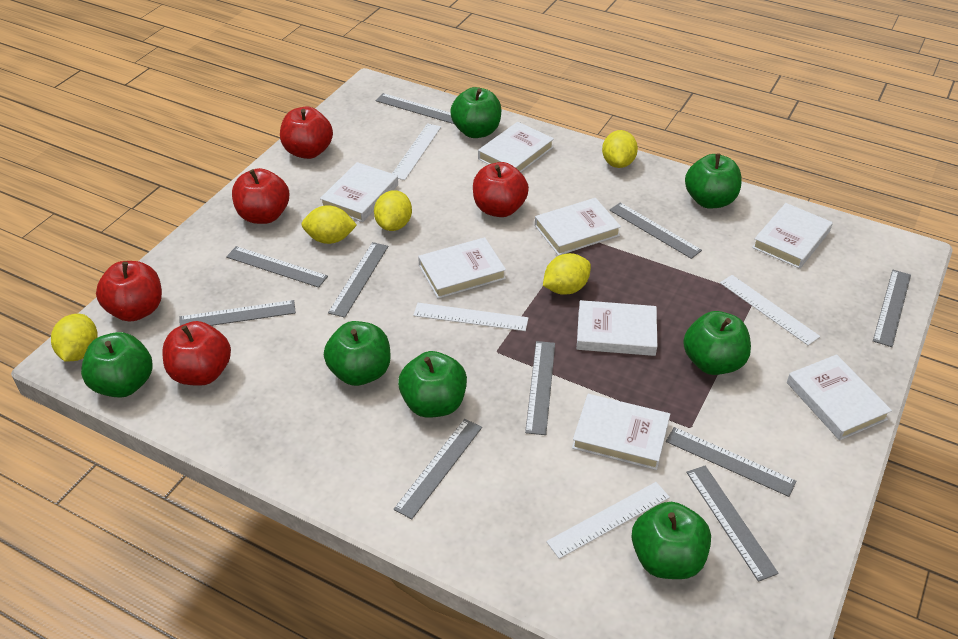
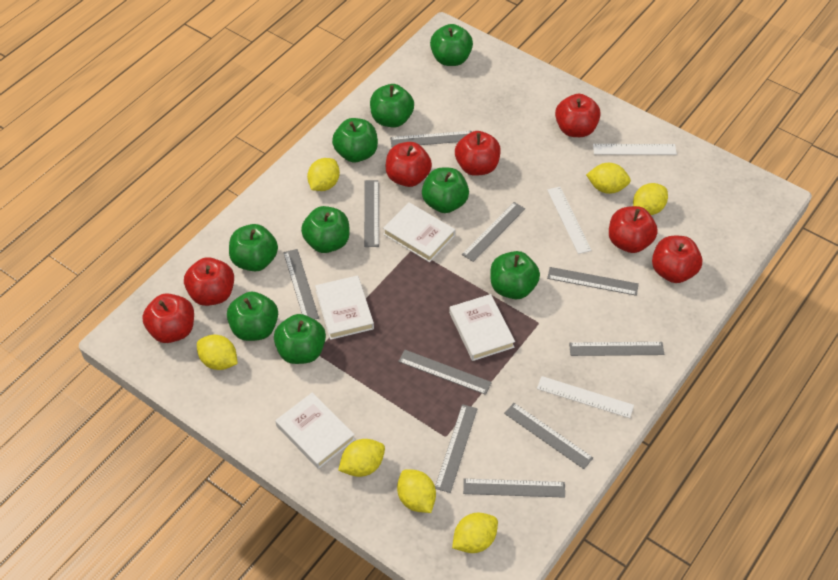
green apple: [81,332,153,398] [324,321,390,386] [398,351,467,418] [450,87,501,138] [631,502,711,579] [683,311,751,375] [685,153,742,208] = 7 -> [227,291,278,341] [229,224,278,271] [274,314,326,364] [301,206,350,253] [332,118,378,162] [370,84,414,128] [422,168,469,213] [430,24,473,66] [490,251,540,299] = 9
red apple: [96,261,162,322] [162,321,231,386] [232,168,289,224] [280,107,333,159] [473,162,529,217] = 5 -> [142,293,194,343] [184,257,234,306] [386,142,432,187] [455,131,501,176] [555,94,601,137] [609,206,658,253] [652,236,703,283] = 7
white book: [320,162,398,222] [418,237,506,299] [478,122,554,172] [535,198,621,256] [572,394,670,470] [577,300,657,356] [752,203,833,269] [787,354,892,440] = 8 -> [275,393,355,469] [315,275,374,340] [383,202,455,262] [449,294,515,361] = 4
white ruler: [392,123,441,180] [413,303,528,331] [546,482,670,559] [720,275,820,346] = 4 -> [537,376,634,418] [547,187,592,254] [593,144,677,155] = 3
yellow lemon: [51,314,98,362] [301,205,357,244] [374,190,412,231] [543,253,591,295] [602,130,638,168] = 5 -> [197,335,238,370] [307,158,340,191] [338,439,385,477] [397,469,436,513] [452,513,498,553] [586,163,631,194] [633,183,668,215] = 7

